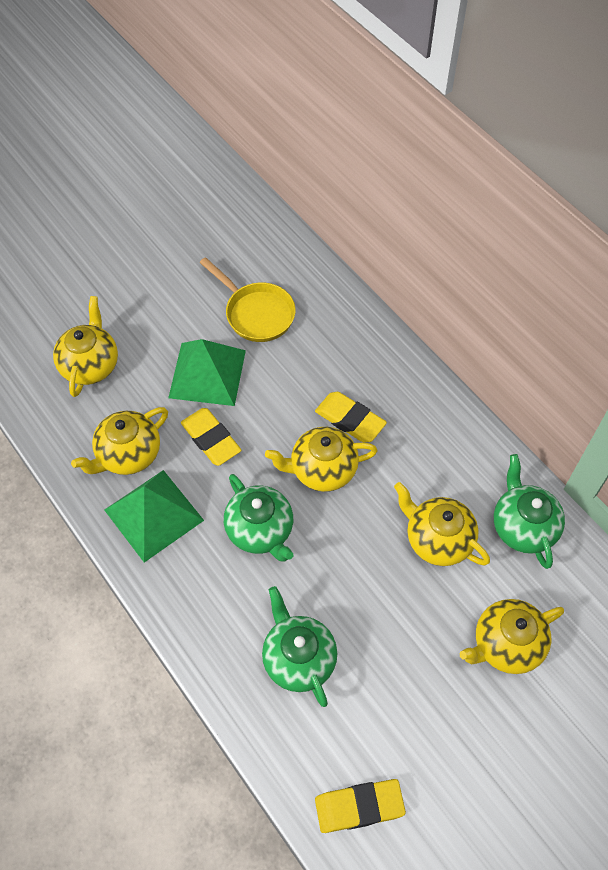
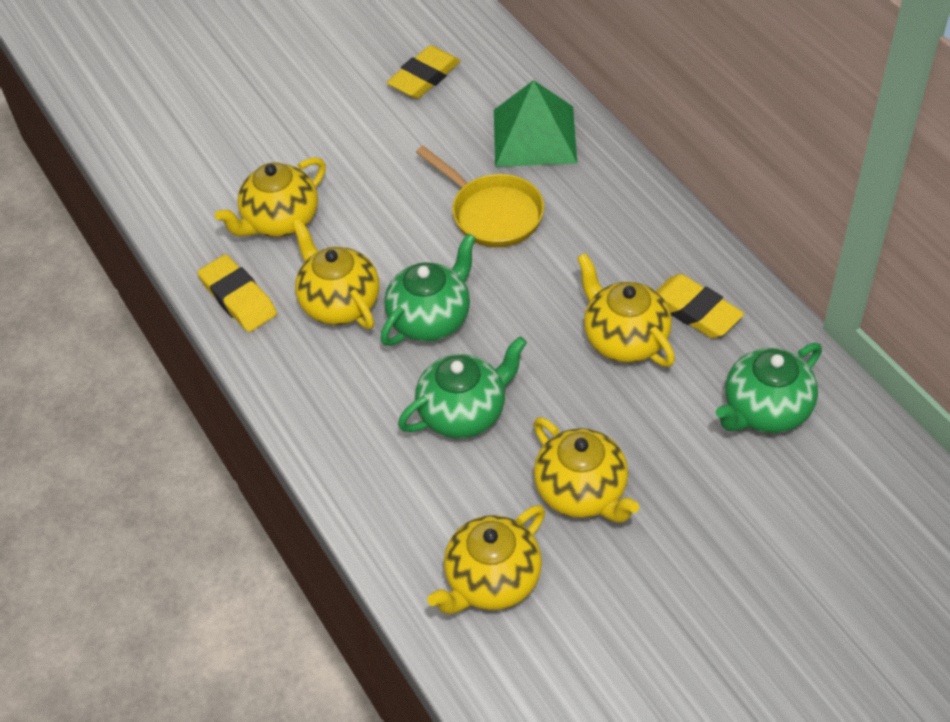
green pyramid: [104,470,204,562] [168,339,246,406] = 2 -> [494,80,577,167] = 1

